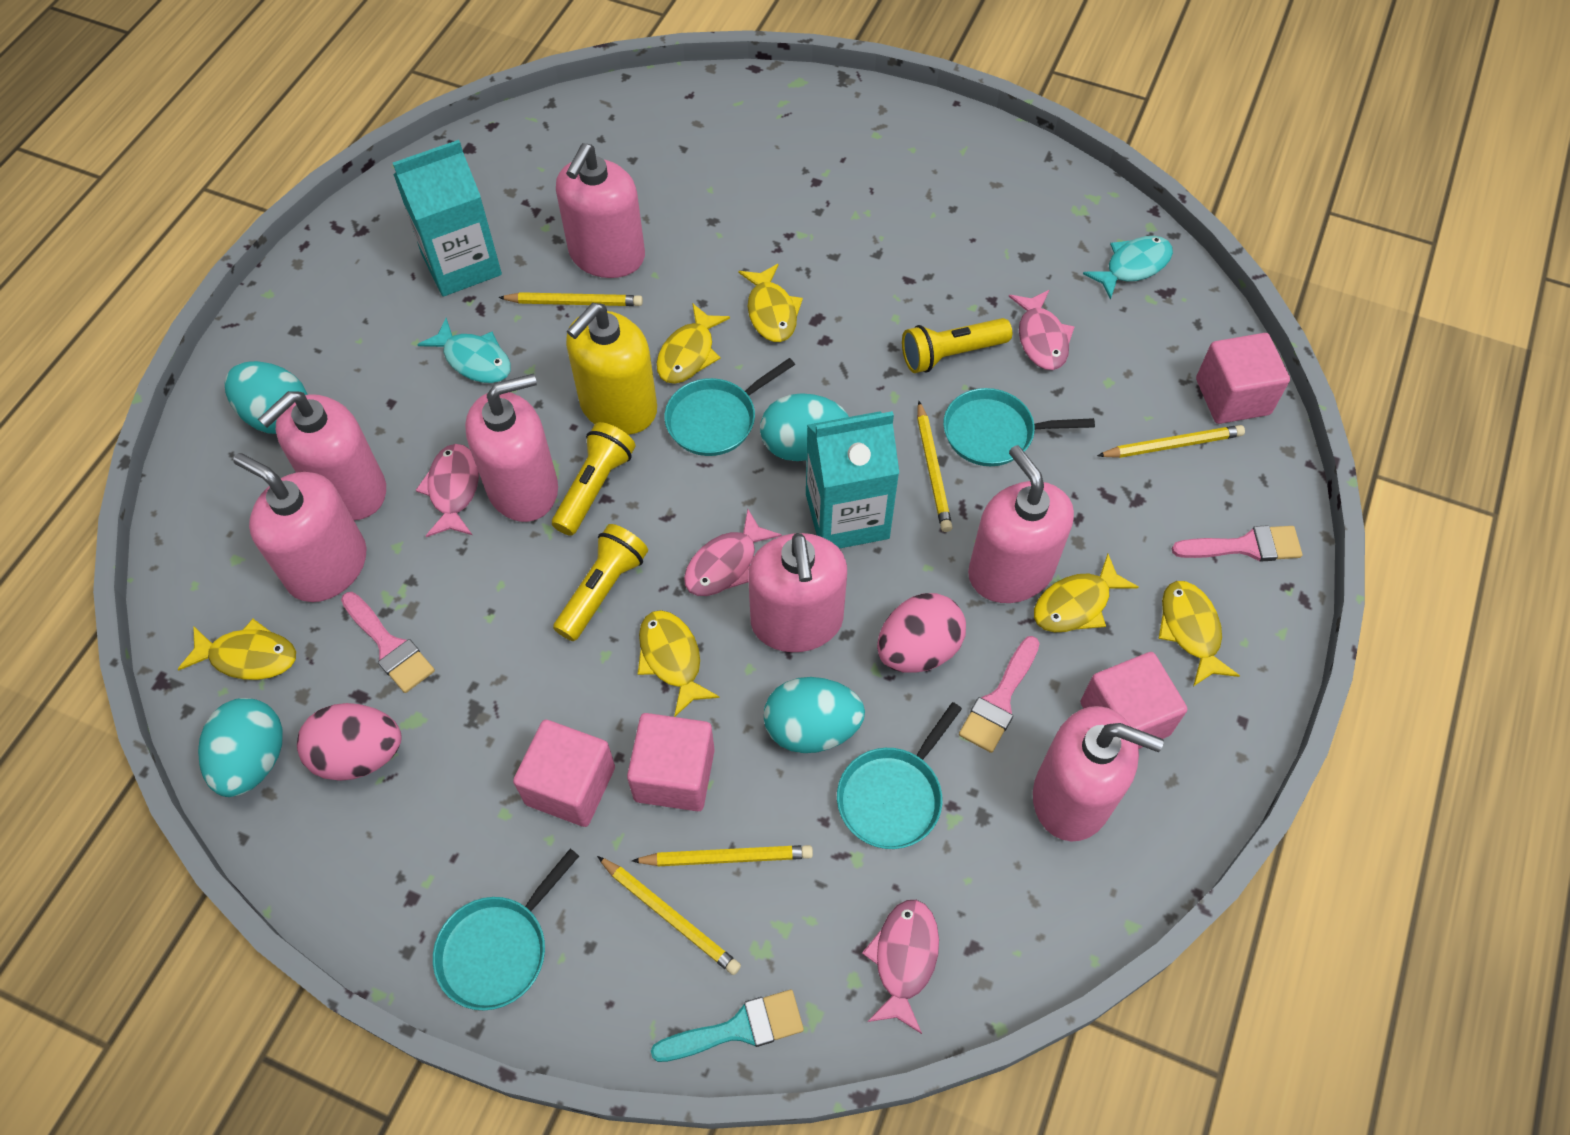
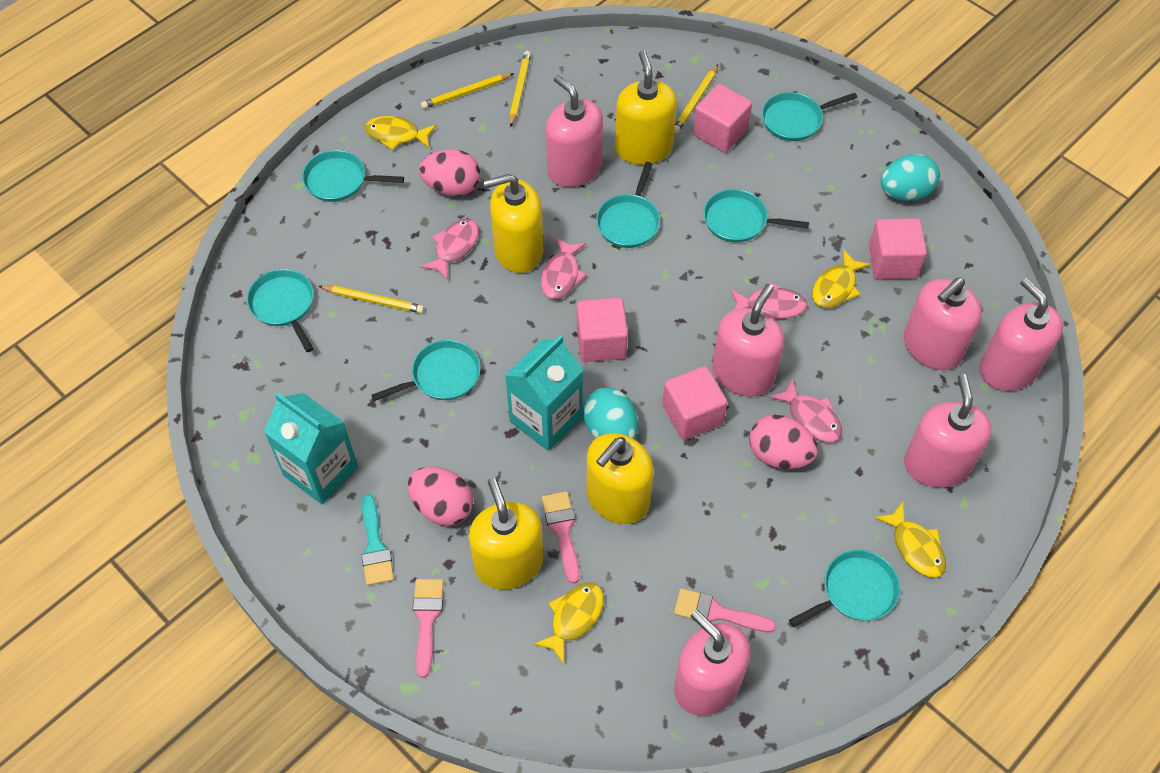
pink egg: [297,703,402,781] [877,593,966,673] = 2 -> [407,467,473,526] [419,149,481,196] [749,415,818,469] = 3
pink soap dispenser: [233,453,366,602] [258,391,386,520] [465,374,558,522] [556,143,645,278] [748,533,847,652] [968,445,1074,603] [1033,706,1164,842] = 7 -> [546,75,603,187] [674,610,750,716] [712,283,784,397] [904,278,982,370] [904,374,992,488] [980,278,1063,391] = 6
turquoise egg: [198,698,283,797] [225,361,308,434] [760,393,849,461] [764,677,865,753] = 4 -> [583,388,638,440] [881,154,940,201] = 2
turquoise fish: [417,318,511,383] [1083,236,1173,300] = 2 -> none = 0
turquoise pan: [433,849,579,1011] [665,358,795,456] [837,702,962,849] [943,388,1095,466] = 4 -> [247,269,314,352] [302,150,404,202] [372,340,481,401] [596,162,660,248] [704,189,809,243] [762,92,858,141] [789,550,900,627] = 7
yellow fish: [178,619,296,680] [638,610,720,717] [656,303,730,384] [739,264,803,342] [1034,554,1139,632] [1158,581,1240,686] = 6 -> [365,116,436,150] [533,583,604,664] [812,249,871,308] [874,502,946,578] = 4
yellow flashlight: [552,422,635,536] [553,524,648,641] [902,318,1012,373] = 3 -> none = 0
yellow pencil: [498,292,643,306] [597,856,741,975] [632,845,813,866] [917,401,953,532] [1097,425,1245,458] = 5 -> [318,285,424,313] [421,73,514,109] [509,51,531,127] [674,64,718,134] = 4
yellow soap dispenser: [566,303,657,435] = 1 -> [469,478,544,589] [483,174,544,273] [586,433,653,524] [615,50,677,165] = 4

